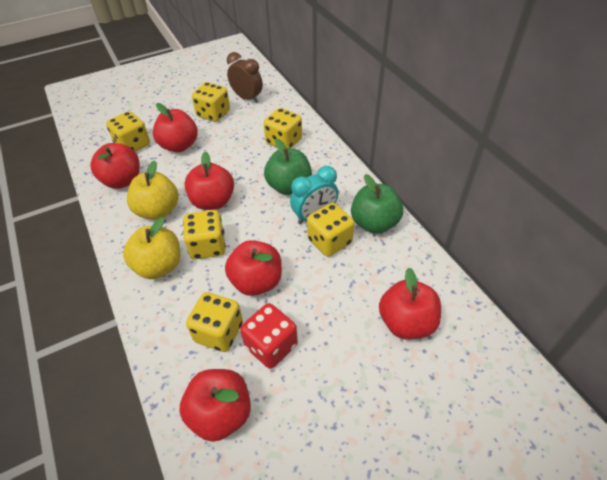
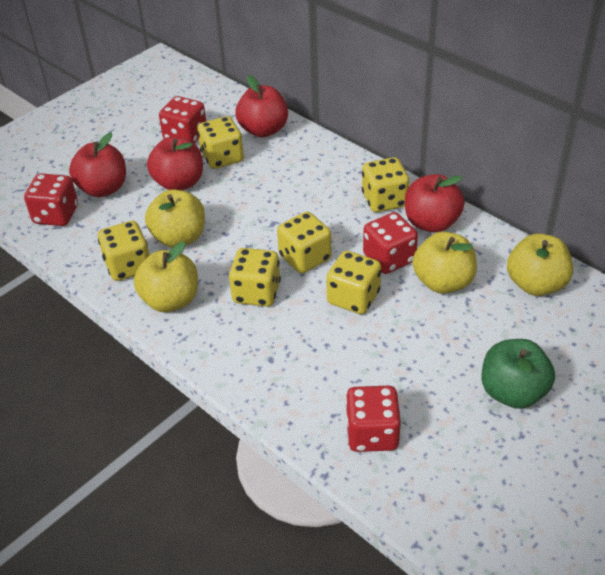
brown clock: [227,52,263,103] = 1 -> none = 0
green apple: [264,139,312,195] [351,174,403,234] = 2 -> [482,339,555,409] = 1
red apple: [90,143,140,189] [153,103,198,152] [179,369,251,442] [184,151,234,210] [225,240,282,296] [379,268,441,339] = 6 -> [69,132,126,197] [147,137,203,191] [236,75,288,137] [405,174,465,232] = 4
red dice: [240,303,298,369] = 1 -> [24,173,78,226] [159,96,206,144] [346,385,401,452] [363,212,418,274] = 4
turquoise clock: [290,166,338,224] = 1 -> none = 0
yellow apple: [123,217,180,279] [127,161,179,220] = 2 -> [134,242,198,312] [145,189,205,248] [413,232,477,294] [507,234,573,296] = 4

